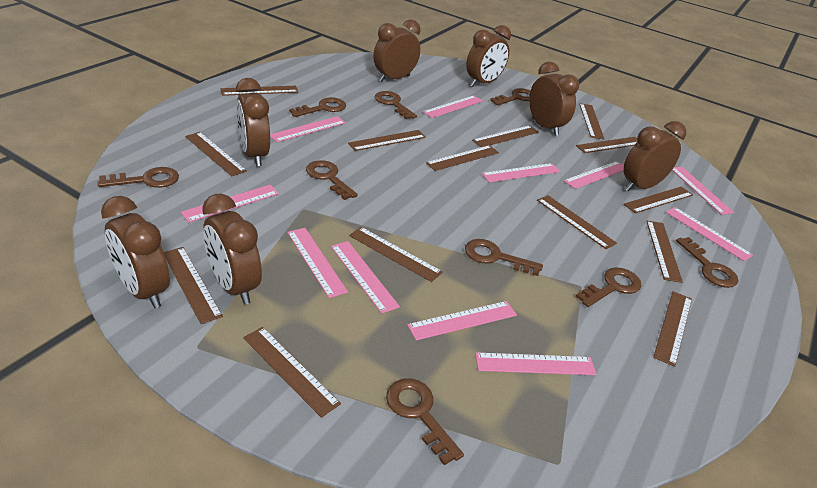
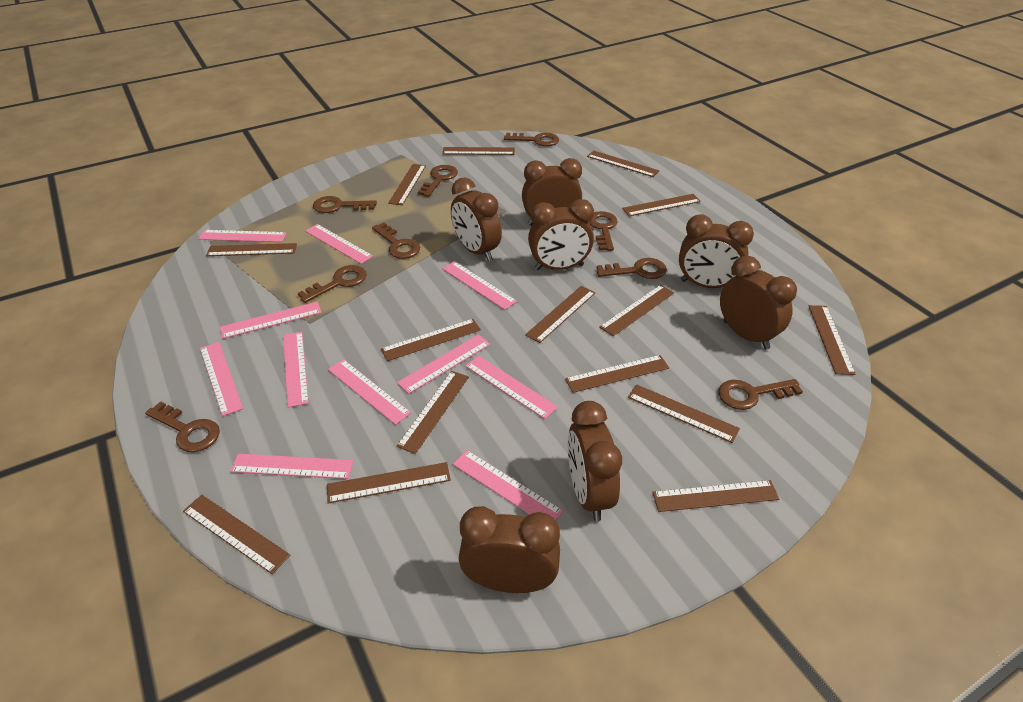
brown ruler: [164,247,223,324] [185,132,247,176] [221,86,298,96] [243,327,341,418] [348,130,426,151] [349,227,443,282] [426,145,499,171] [472,125,539,147] [537,195,617,249] [576,137,637,153] [579,104,605,139] [624,187,693,213] [646,221,683,283] [653,291,692,367] = 14 -> [183,495,290,574] [206,243,297,256] [327,462,451,503] [381,319,481,361] [388,164,426,205] [397,371,469,454] [442,147,515,155] [525,286,595,343] [565,355,669,393] [587,151,659,177] [599,285,674,336] [622,194,701,216] [628,384,740,443] [652,480,779,512] [809,305,856,375] = 15

